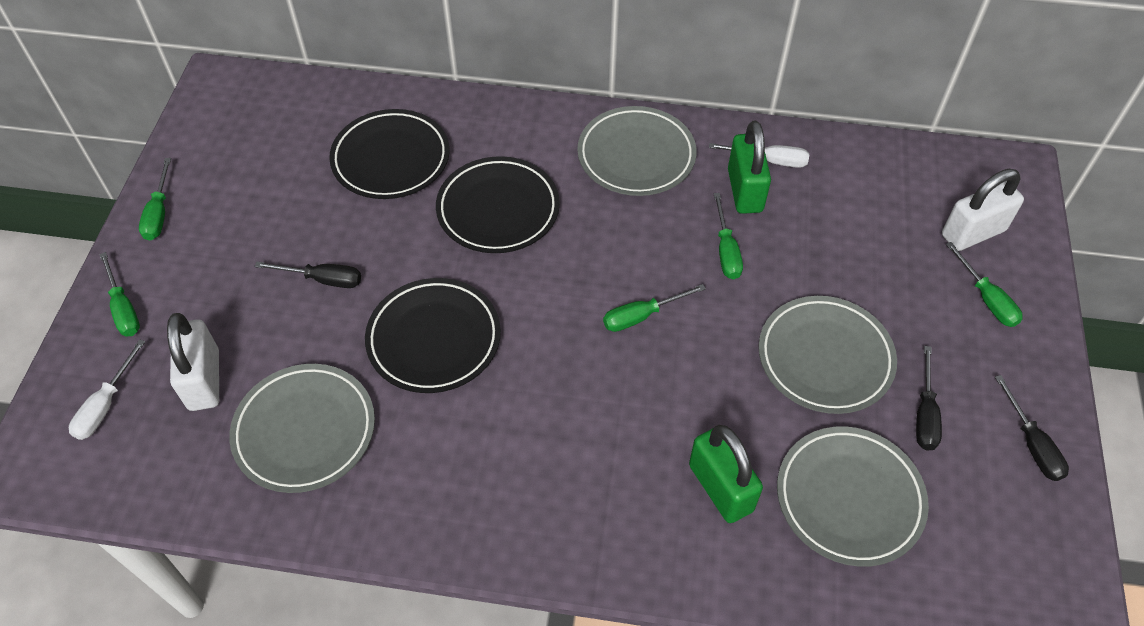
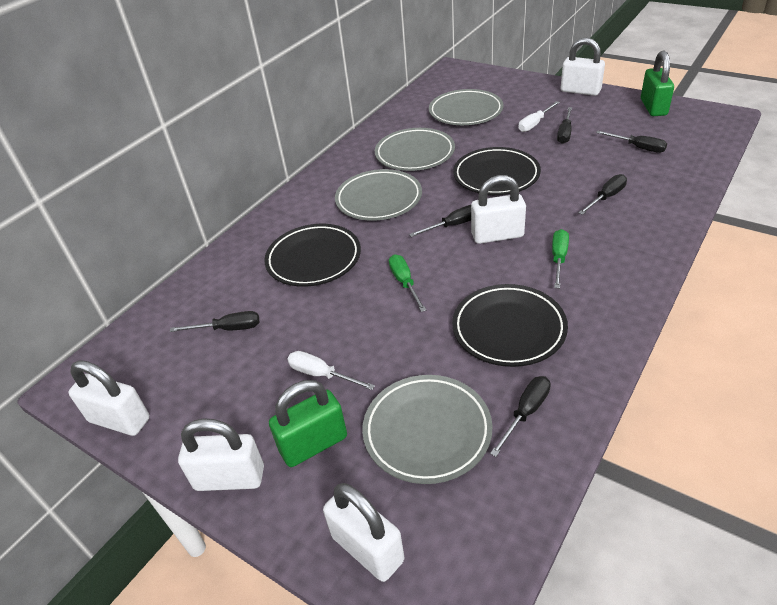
black screwdriver: [254,262,361,288] [916,346,942,450] [995,375,1069,481] = 3 -> [170,311,259,332] [409,205,471,237] [490,376,551,457] [557,107,572,144] [578,174,627,215] [596,131,667,153] = 6
green screwdriver: [99,252,140,337] [139,158,171,240] [603,284,706,332] [714,193,743,279] [946,242,1023,327] = 5 -> [389,254,426,312] [552,229,569,288] = 2
white padlock: [167,313,219,411] [942,169,1024,251] = 2 -> [68,360,150,436] [178,418,264,491] [323,483,405,582] [471,175,526,244] [560,38,605,96] = 5

